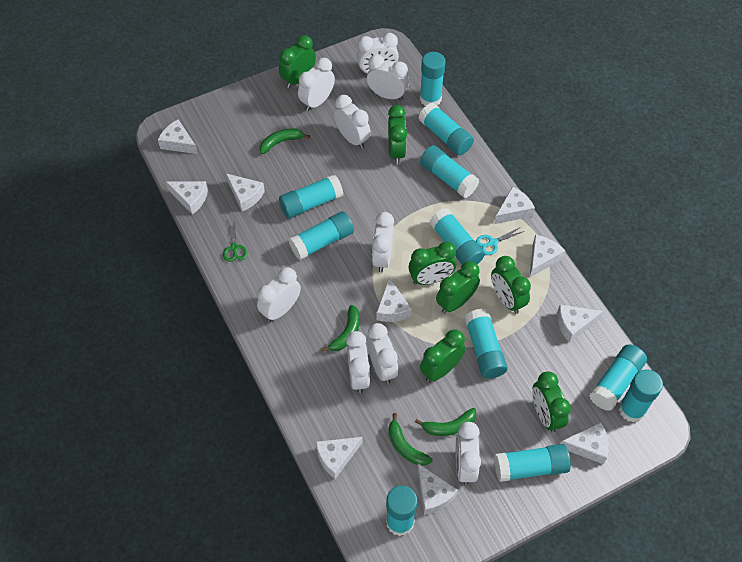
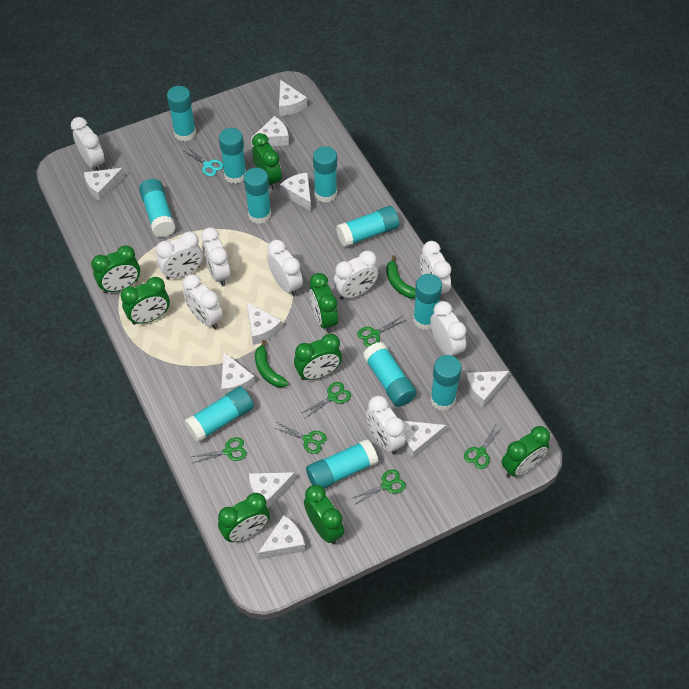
green banana: [259,128,310,154] [321,305,360,352] [388,413,432,466] [415,408,476,436] = 4 -> [255,340,289,388] [386,255,416,299] = 2
green clock: [279,35,316,88] [388,105,407,164] [409,242,456,285] [420,329,465,382] [436,261,480,314] [491,256,531,314] [532,372,571,433] = 7 -> [91,245,140,293] [121,277,170,325] [218,493,270,542] [252,133,282,190] [294,334,342,380] [304,485,344,545] [309,273,338,333] [501,426,550,478] = 8
green scissors: [223,219,247,262] = 1 -> [191,437,247,463] [274,422,327,454] [302,382,351,417] [353,469,406,505] [357,316,406,347] [464,423,503,469] = 6

